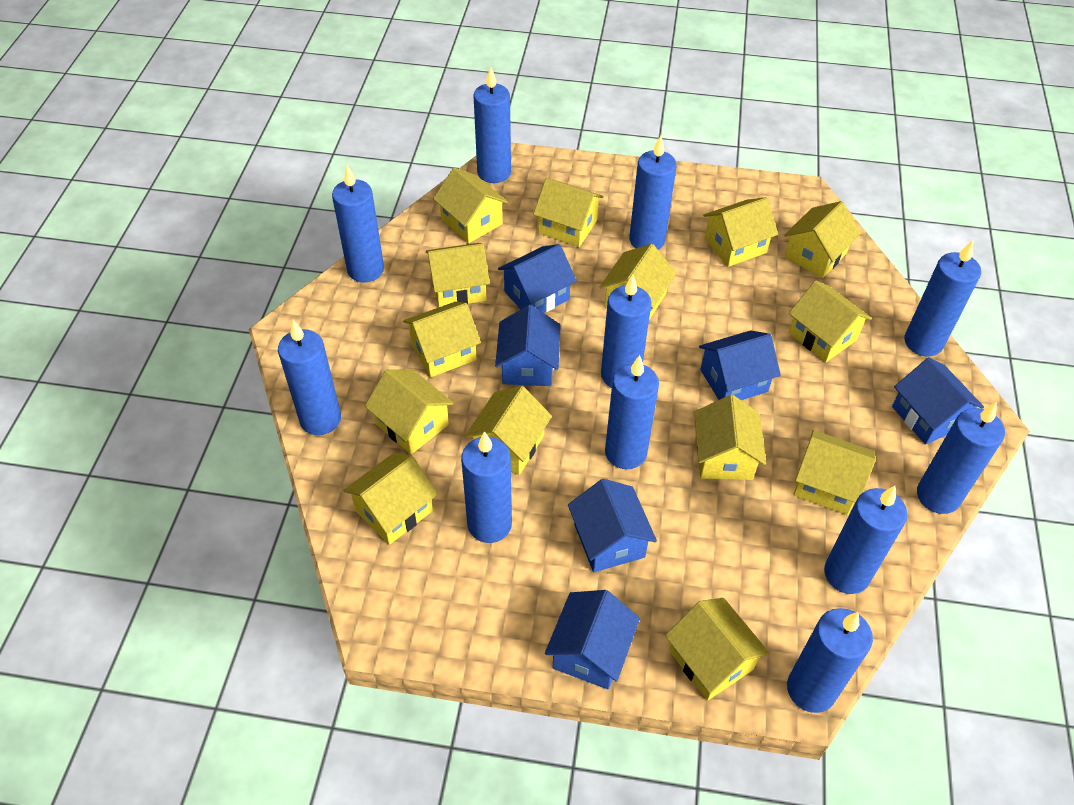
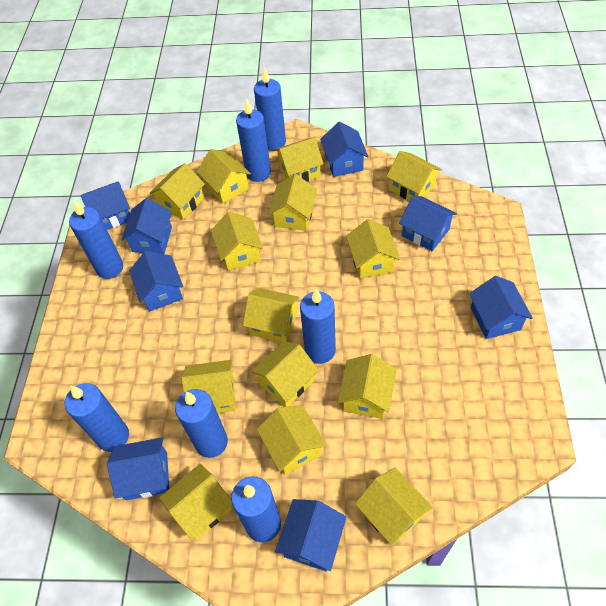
blue candle: [278,320,341,435] [332,165,384,283] [461,431,512,543] [473,67,511,183] [601,274,651,388] [605,355,659,469] [629,136,677,250] [787,608,873,713] [824,486,908,594] [904,240,981,357] [917,402,1005,514] = 11 -> [65,383,129,452] [69,200,123,279] [175,389,228,458] [231,477,281,543] [236,99,271,182] [254,67,286,151] [300,289,336,364] = 7
blue house: [495,305,561,386] [498,244,577,313] [545,590,640,690] [568,479,657,572] [699,330,781,400] [892,357,984,445] = 6 -> [81,181,130,230] [107,437,169,500] [121,198,172,254] [129,251,183,311] [275,499,346,572] [320,122,368,177] [399,196,457,251] [469,276,533,339] = 8

